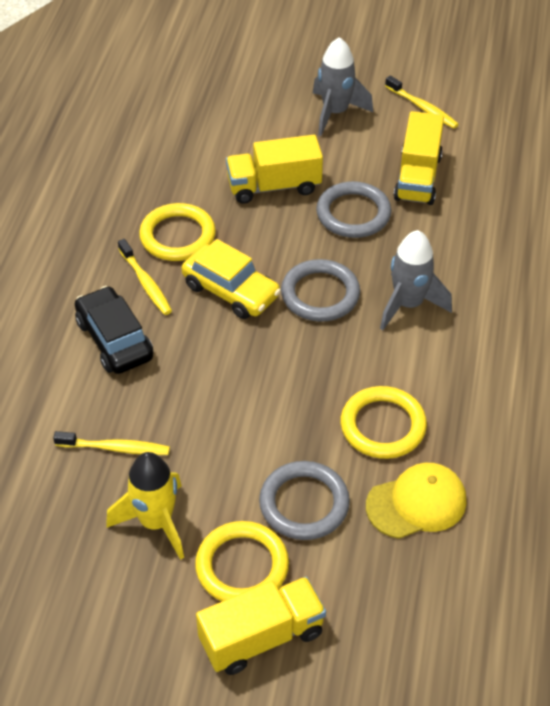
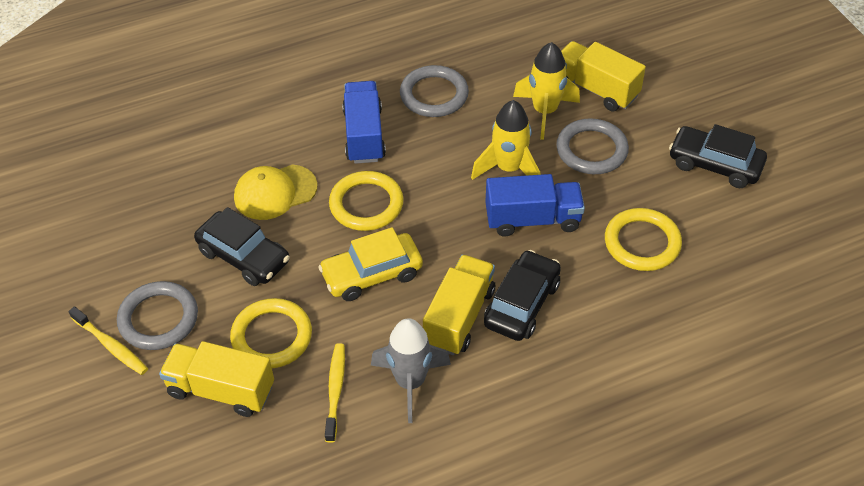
black car: [75,286,153,374] = 1 -> [194,207,290,286] [484,250,561,341] [669,124,767,188] = 3
blue truck: none = 0 -> [342,81,386,164] [486,174,585,237] = 2
grey rocket: [313,37,373,136] [380,230,452,330] = 2 -> [371,318,451,423] = 1
yellow rocket: [106,452,184,560] = 1 -> [471,100,540,180] [513,42,580,140] = 2
yellow toothbrush: [53,431,170,455] [118,239,172,315] [385,76,459,128] = 3 -> [69,306,148,375] [325,343,345,443] = 2

